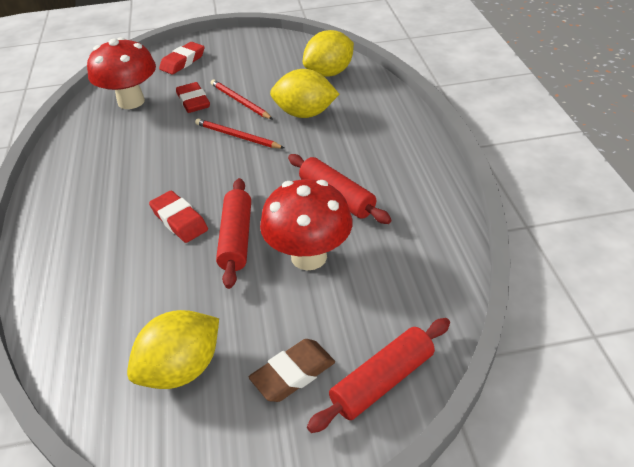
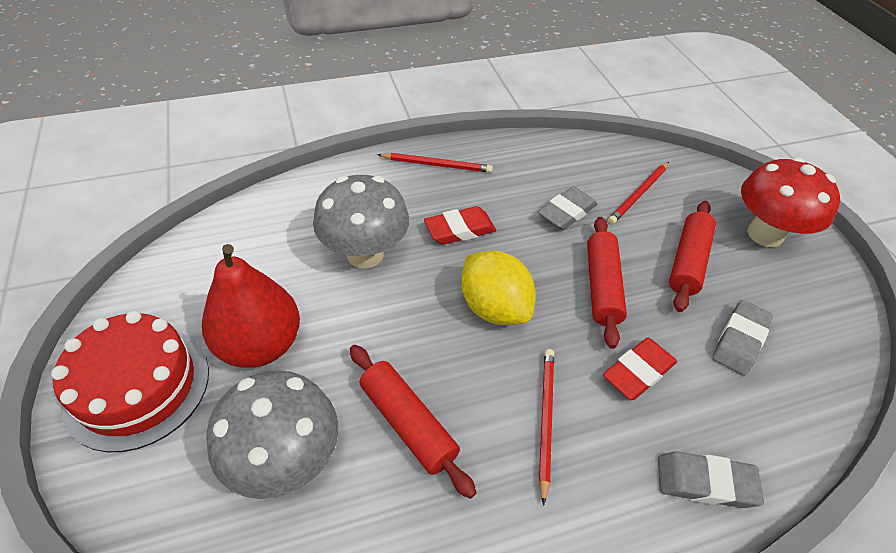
brown eraser: [249,339,335,402] = 1 -> none = 0
grey eraser: none = 0 -> [538,186,597,230] [658,452,764,508] [712,300,773,376] = 3
grey mushroom: none = 0 -> [206,370,338,499] [313,175,409,269] = 2
red cake: none = 0 -> [51,311,209,452] = 1
red eraser: [149,191,208,243] [159,42,205,74] [176,82,210,113] = 3 -> [424,206,496,245] [603,338,677,400] = 2
red mushroom: [87,37,156,109] [260,179,352,270] = 2 -> [741,157,840,247] = 1
red pear: none = 0 -> [202,244,300,368] = 1
red pencil: [195,119,284,149] [211,79,273,119] = 2 -> [377,153,493,173] [539,349,554,506] [608,162,669,224] = 3
yellow lemon: [127,310,219,389] [270,69,339,118] [303,30,354,77] = 3 -> [461,251,536,325] = 1

